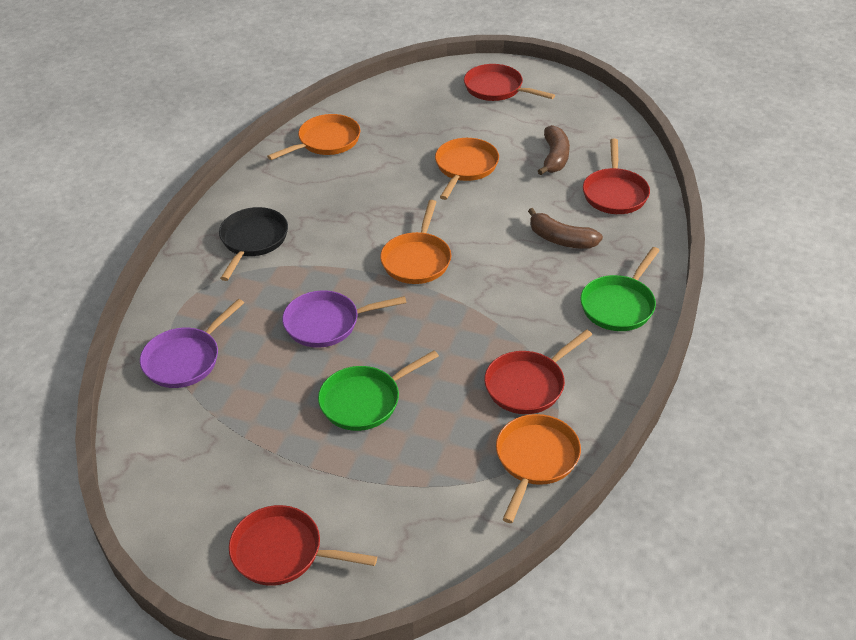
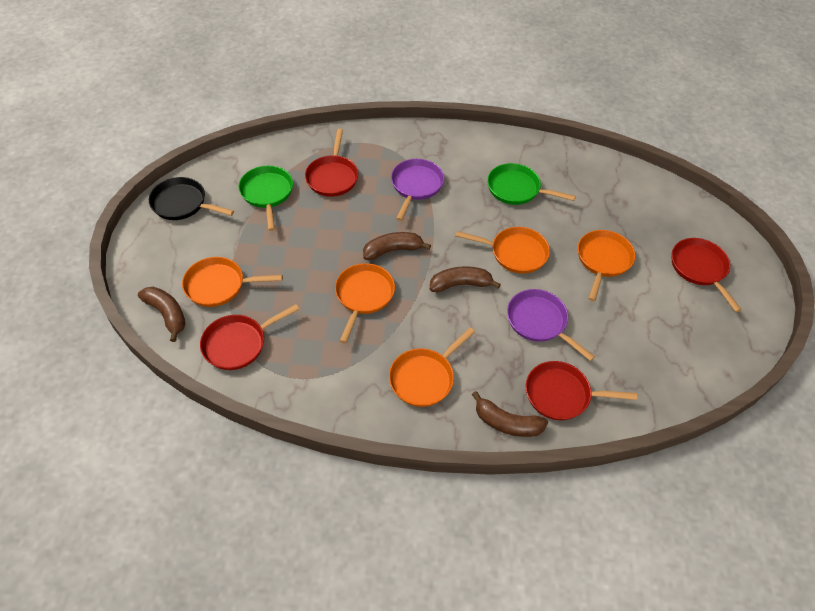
brown banana: [528,208,603,249] [538,125,570,175] = 2 -> [138,287,186,342] [363,232,431,260] [430,266,501,292] [472,391,548,437] = 4
orange pan: [267,114,360,160] [380,200,451,284] [435,138,499,200] [496,414,581,523] = 4 -> [182,257,283,307] [335,263,395,343] [389,327,475,407] [456,227,550,274] [578,230,635,301] = 5

